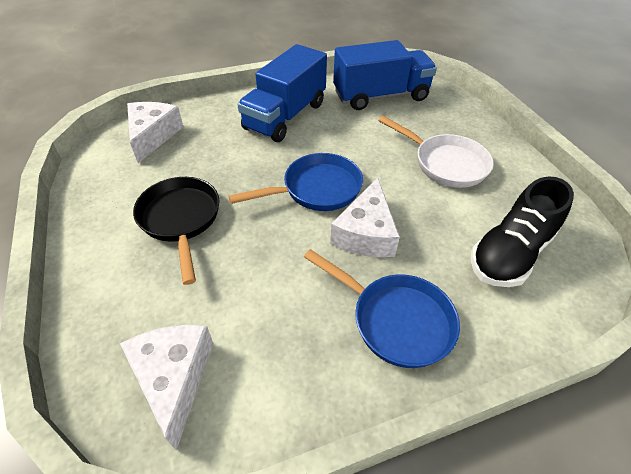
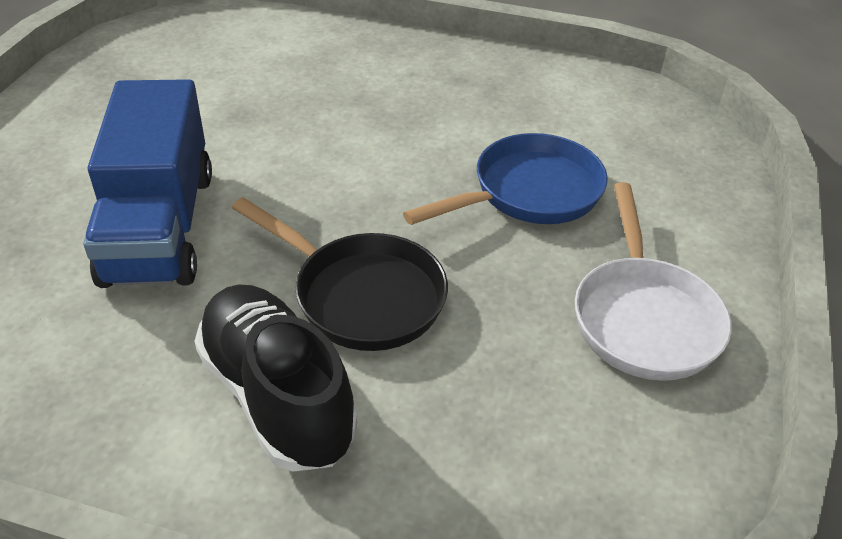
blue pan: [229,153,363,211] [304,249,460,368] = 2 -> [403,133,608,225] = 1
blue truck: [237,44,327,142] [333,40,437,110] = 2 -> [83,79,212,288] = 1
white cheese: [120,325,213,450] [127,102,183,163] [330,178,400,257] = 3 -> none = 0

